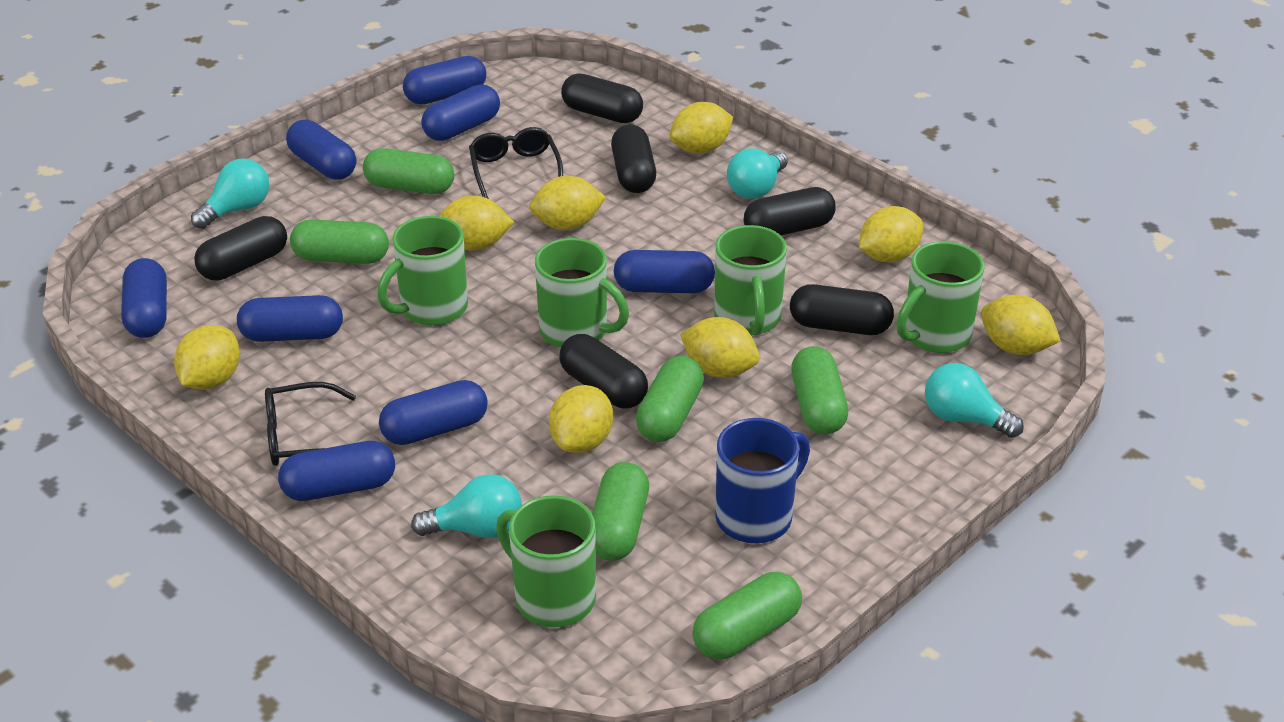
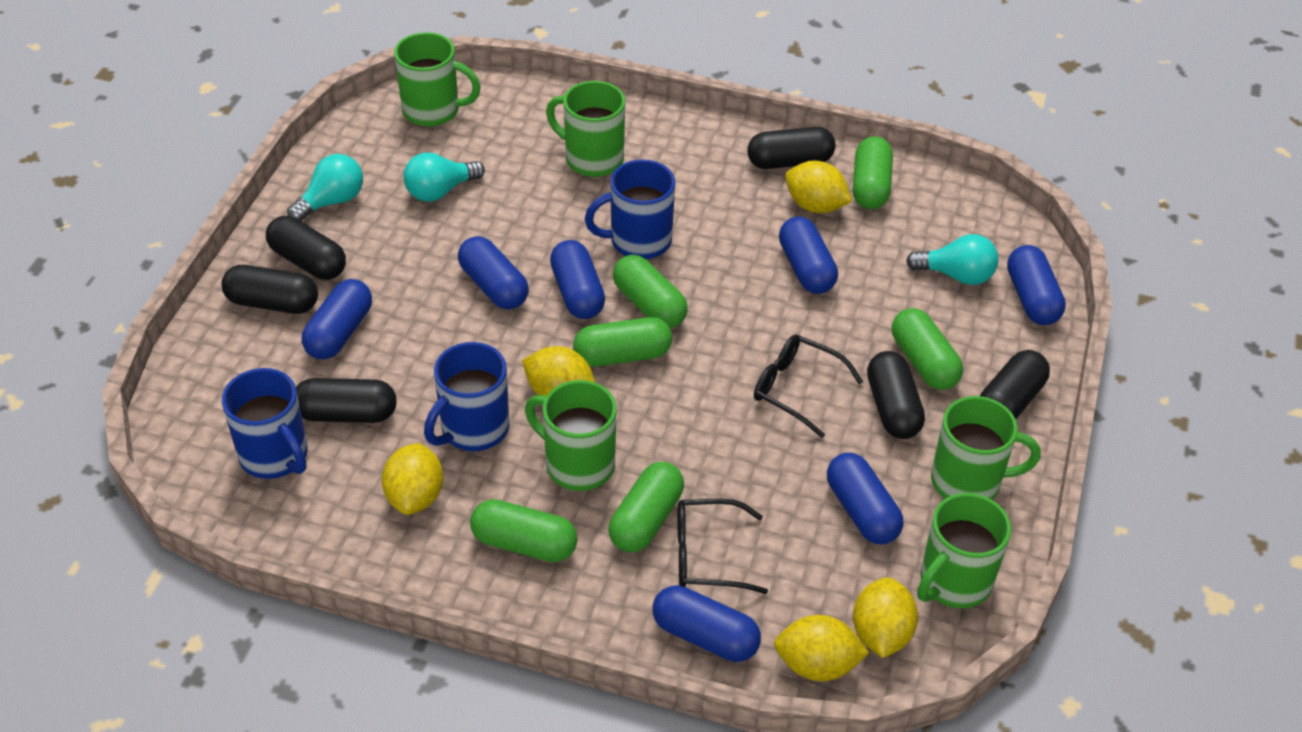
blue capsule: [121,258,167,338] [237,295,343,342] [278,441,395,501] [286,120,356,180] [379,380,488,445] [403,56,486,104] [421,84,500,141] [614,250,715,293] = 8 -> [302,279,372,359] [458,236,529,309] [550,240,605,319] [653,585,761,662] [779,217,838,294] [827,453,903,544] [1007,245,1066,325] = 7
blue mug: [715,418,810,543] = 1 -> [222,368,308,479] [424,342,509,451] [585,159,675,259] = 3
turquoise light bulb: [191,158,269,229] [411,474,522,538] [727,149,788,199] [925,363,1024,438] = 4 -> [287,154,363,221] [403,152,485,202] [906,234,998,285] = 3
yellow lemon: [174,325,240,390] [439,195,514,251] [529,176,606,230] [549,385,613,453] [670,102,733,154] [680,317,760,378] [859,206,923,262] [981,295,1061,355] = 8 -> [381,443,443,515] [522,346,595,396] [774,615,869,681] [785,161,852,213] [853,577,918,658] = 5

